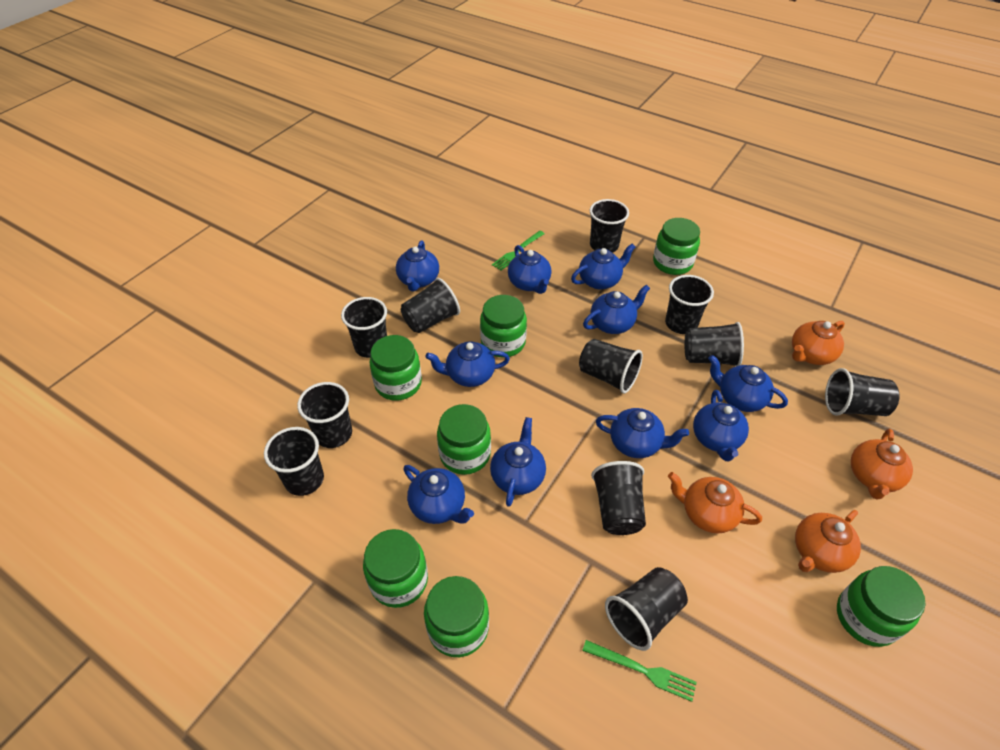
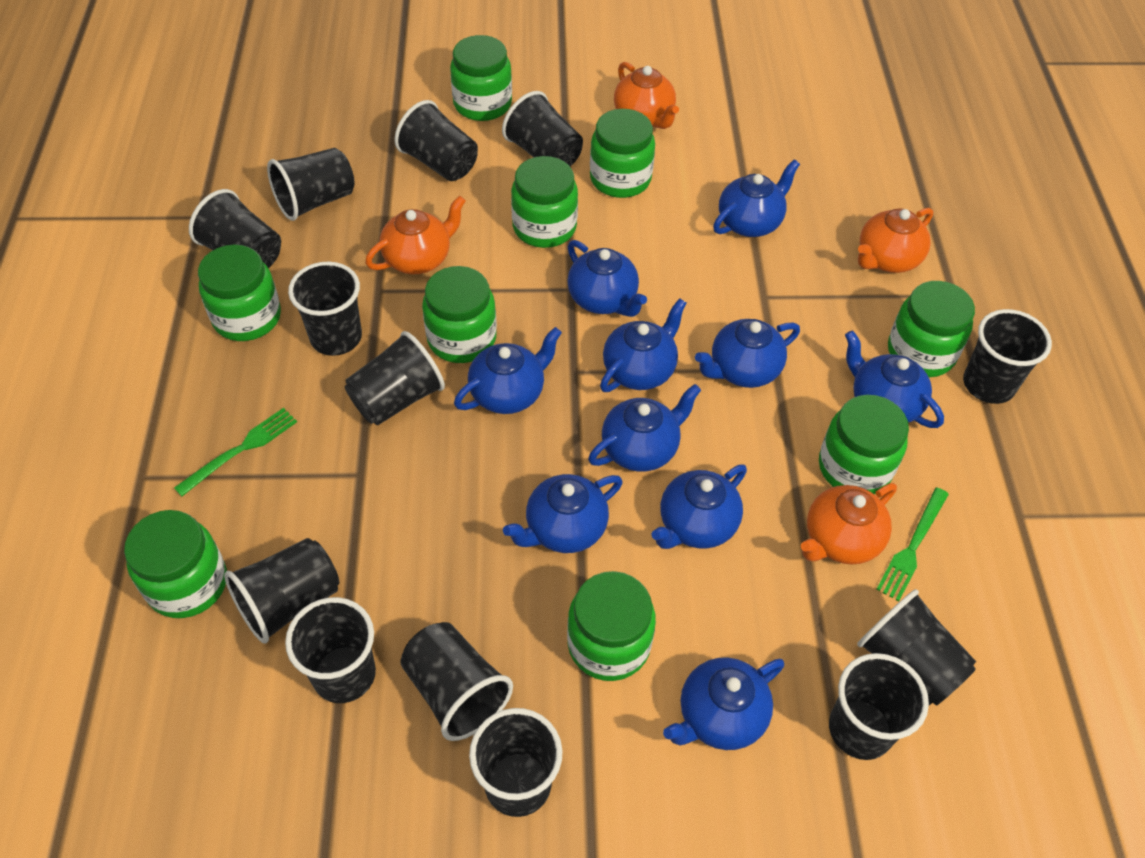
black cup: [264,427,324,496] [297,382,352,448] [341,297,387,358] [401,278,460,333] [579,339,643,394] [590,199,629,253] [591,461,646,535] [605,567,688,651] [665,275,714,334] [685,322,744,366] [825,368,900,416] = 11 -> [189,189,281,268] [224,538,339,644] [267,148,355,221] [285,597,376,703] [288,262,362,356] [345,331,445,425] [394,100,478,181] [401,622,513,741] [469,708,563,817] [502,91,583,166] [829,653,929,760] [857,589,976,706] [963,309,1052,404] = 13
green jar: [363,529,428,608] [370,335,422,401] [424,576,489,657] [437,404,491,475] [480,295,527,357] [653,218,700,275] [837,566,925,647] = 7 -> [124,510,227,618] [198,245,281,341] [422,266,497,363] [450,35,512,121] [511,156,578,248] [567,571,656,681] [590,109,655,198] [819,395,909,494] [888,281,975,377] = 9

